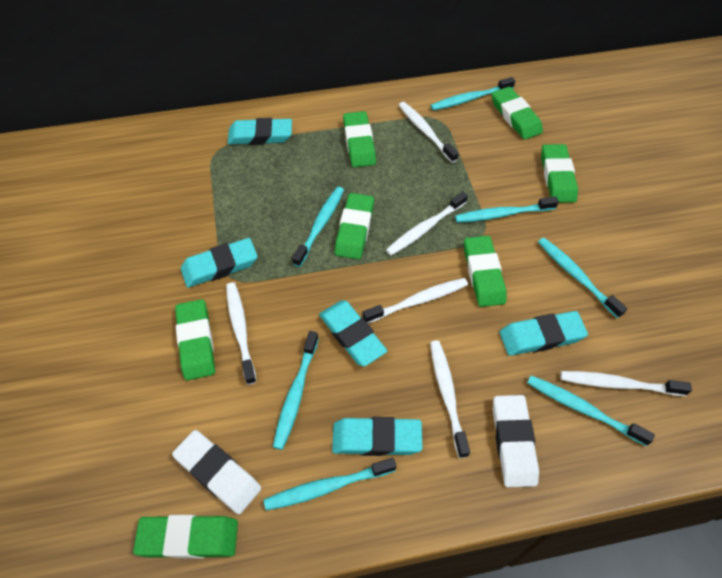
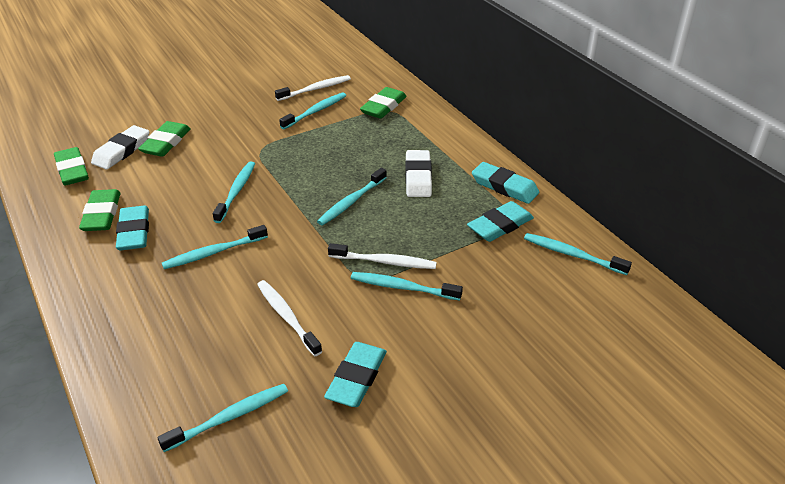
green eraser: [133,515,238,559] [175,299,215,380] [335,193,374,259] [343,111,376,167] [464,236,506,307] [492,87,543,140] [541,144,578,203] = 7 -> [54,147,89,185] [79,189,121,231] [138,121,191,157] [360,87,407,119] = 4
turquoise eraser: [181,238,258,288] [228,118,292,145] [319,300,387,367] [332,417,422,456] [500,311,588,356] = 5 -> [116,206,149,250] [324,342,387,407] [467,201,534,242] [472,162,539,204] = 4
white toothbrush: [226,282,256,385] [363,278,468,323] [386,191,468,256] [399,102,459,163] [430,340,470,458] [560,371,692,396] = 6 -> [257,280,322,357] [275,75,351,101] [328,243,437,269] = 3

